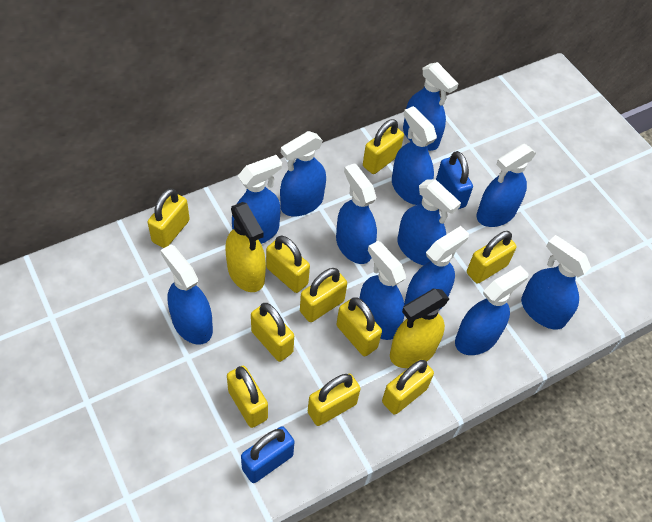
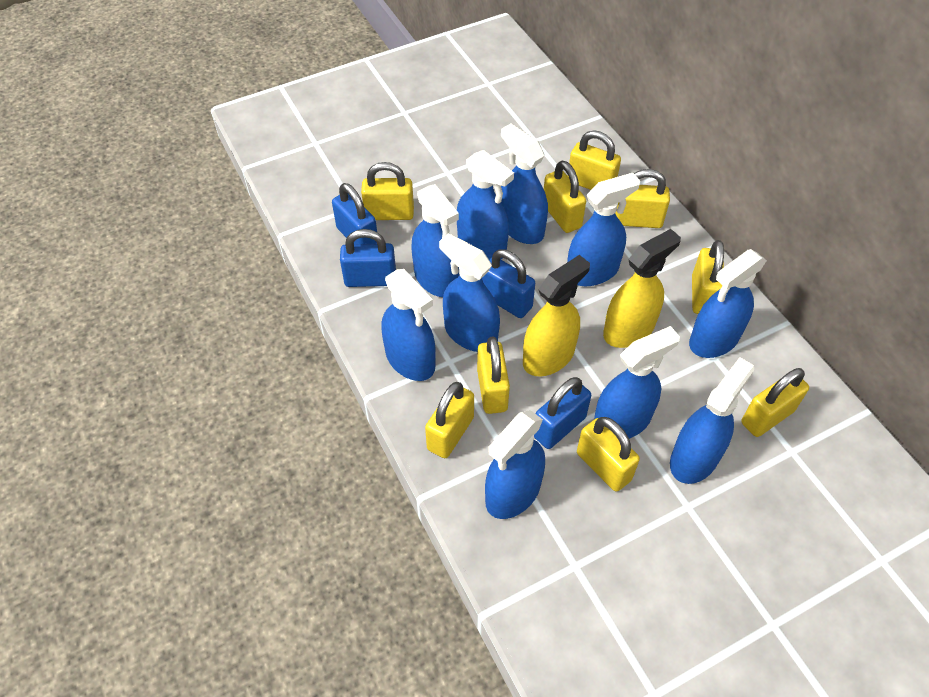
blue padlock: [241,426,294,483] [436,151,473,209] = 2 -> [332,183,377,244] [340,229,396,287] [482,249,535,318] [534,377,591,449] = 4
blue spray bottle: [161,244,213,345] [232,155,282,244] [280,131,326,216] [336,163,377,264] [359,241,406,340] [392,106,437,205] [398,179,461,265] [403,62,458,151] [404,226,469,310] [455,265,528,355] [476,144,536,227] [521,235,591,330] = 12 -> [381,269,436,381] [412,184,460,297] [439,233,500,352] [457,150,514,260] [485,410,545,519] [501,124,548,244] [567,173,640,286] [594,326,680,439] [670,357,754,484] [689,249,767,358] = 10
yellow padlock: [148,188,190,248] [227,366,268,428] [251,303,294,362] [266,236,310,293] [300,268,347,322] [308,374,361,426] [336,297,382,356] [363,119,404,174] [382,359,434,415] [467,231,517,284] = 10 -> [361,162,414,220] [425,382,474,458] [477,336,510,414] [544,161,586,233] [568,130,621,190] [577,417,640,492] [615,169,670,228] [692,240,724,314] [741,368,809,437] = 9

